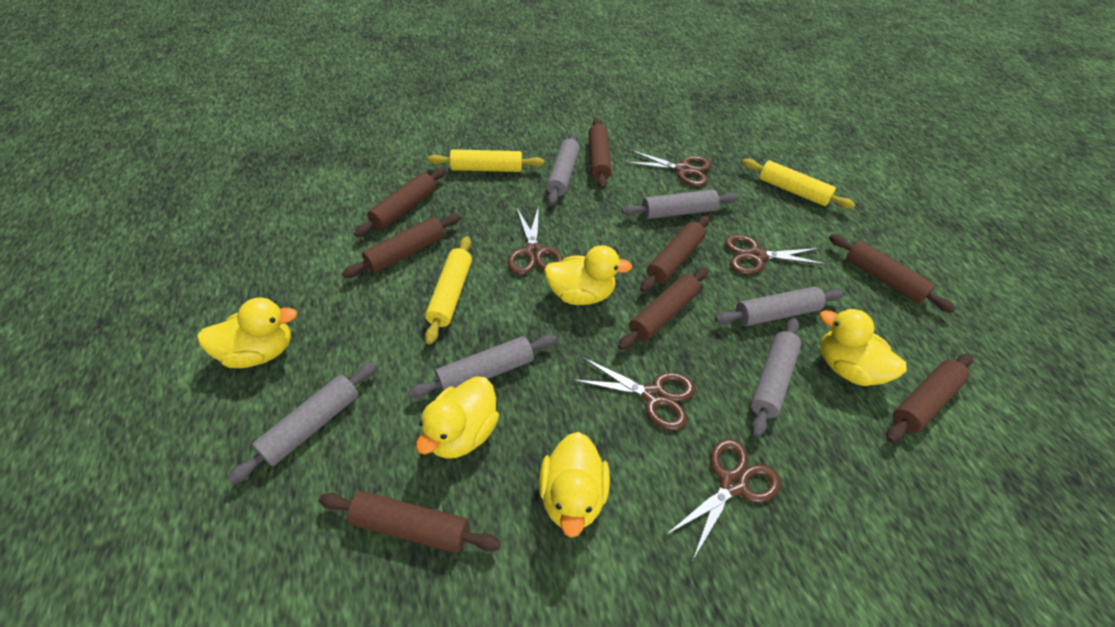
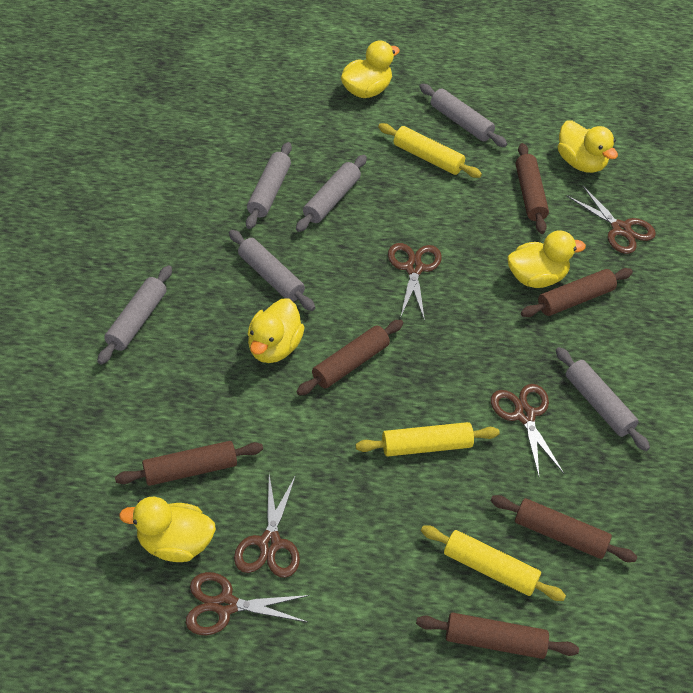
brown rolling pin: [319,491,501,553] [342,214,461,278] [354,168,446,237] [588,118,612,189] [618,268,708,350] [640,216,710,293] [829,234,956,313] [886,353,973,442] = 8 -> [115,441,263,486] [296,319,403,396] [416,613,579,659] [491,495,637,562] [516,143,549,234] [521,268,633,317] = 6

